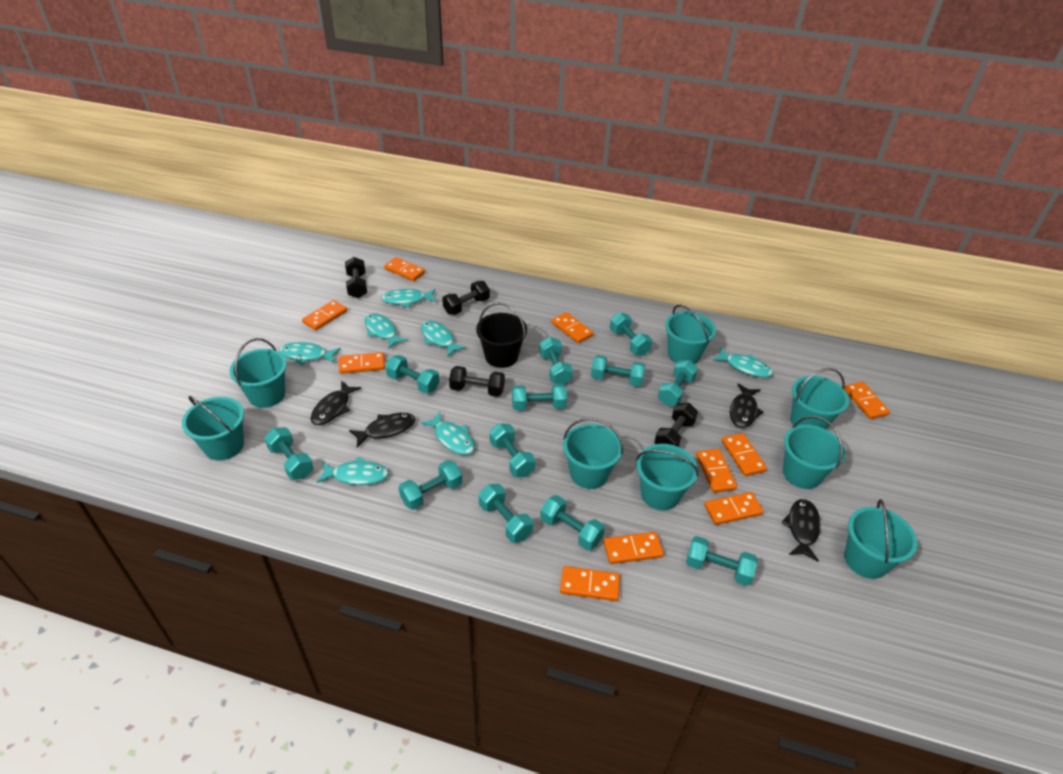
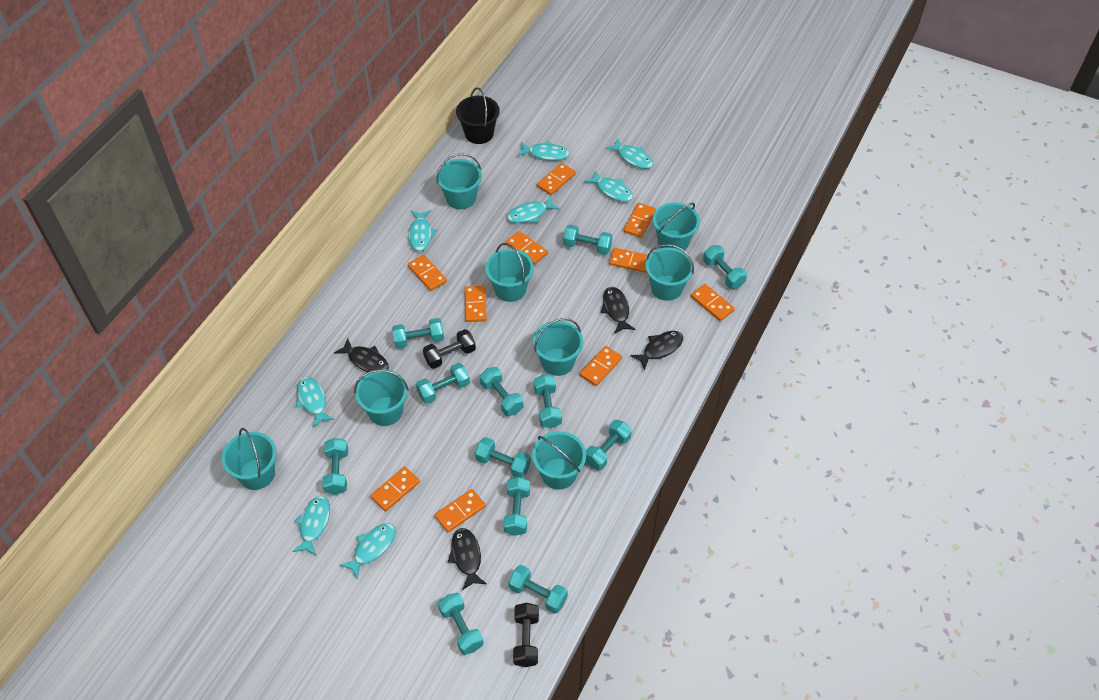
black dumbbell: [345,257,367,298] [442,281,490,315] [449,366,505,397] [654,403,698,447] = 4 -> [423,329,476,369] [513,603,539,667] = 2
turquoise fish: [279,342,341,365] [317,457,389,485] [365,313,408,349] [381,289,436,308] [421,320,466,356] [421,412,475,455] [712,347,773,378] = 7 -> [292,496,330,556] [296,377,335,428] [339,523,395,580] [408,210,437,251] [507,196,560,223] [517,141,570,161] [584,171,633,202] [606,139,653,169] = 8

